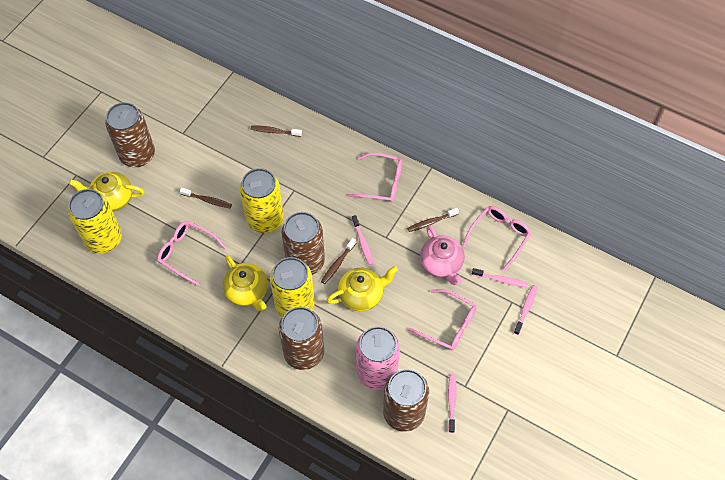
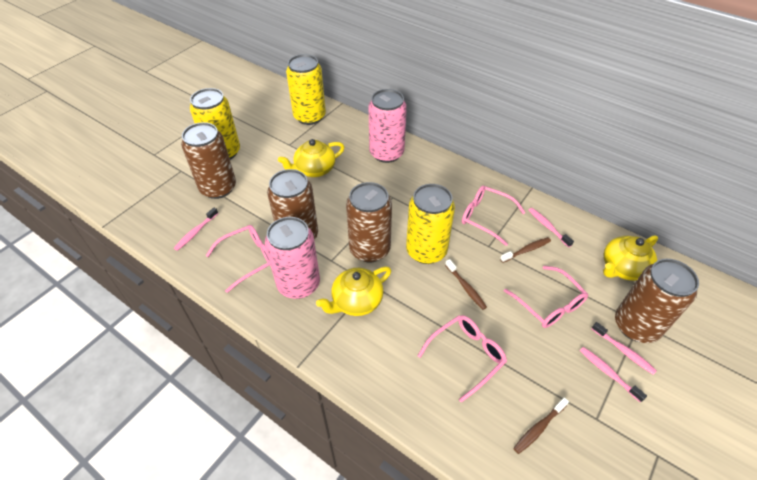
brown toothbrush: [180,188,232,208] [251,126,302,137] [321,238,356,284] [407,208,459,232] = 4 -> [445,259,487,310] [500,237,551,263] [513,397,569,454] = 3
pink can: [356,326,400,389] = 1 -> [265,217,320,299] [369,89,407,163] = 2
pink teapot: [420,225,465,285] = 1 -> none = 0

